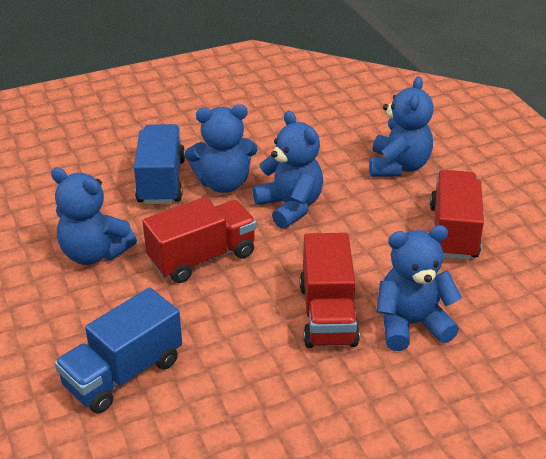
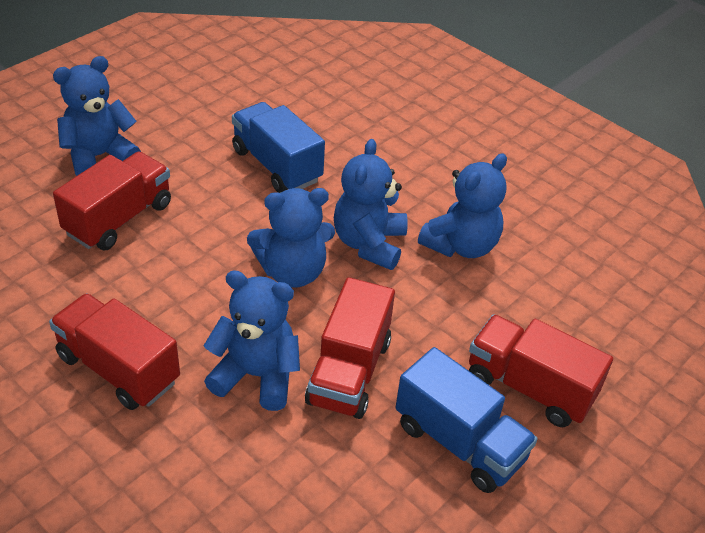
red truck: [143,197,256,283] [299,233,360,348] [430,170,484,260] = 3 -> [49,293,180,410] [53,152,171,250] [305,277,395,419] [469,315,613,427] = 4

